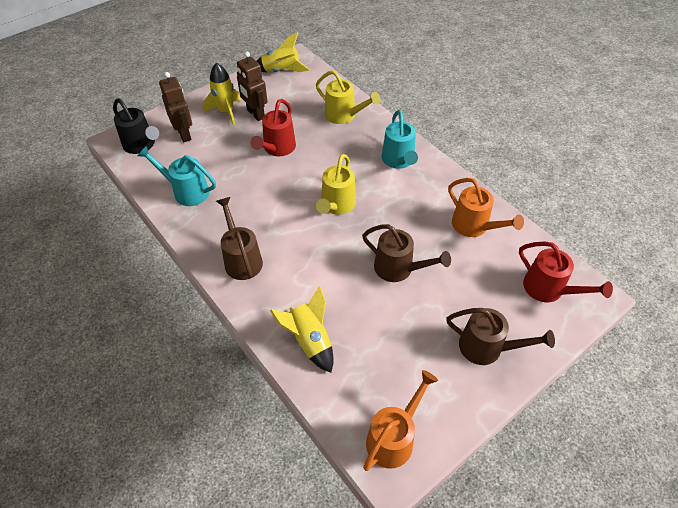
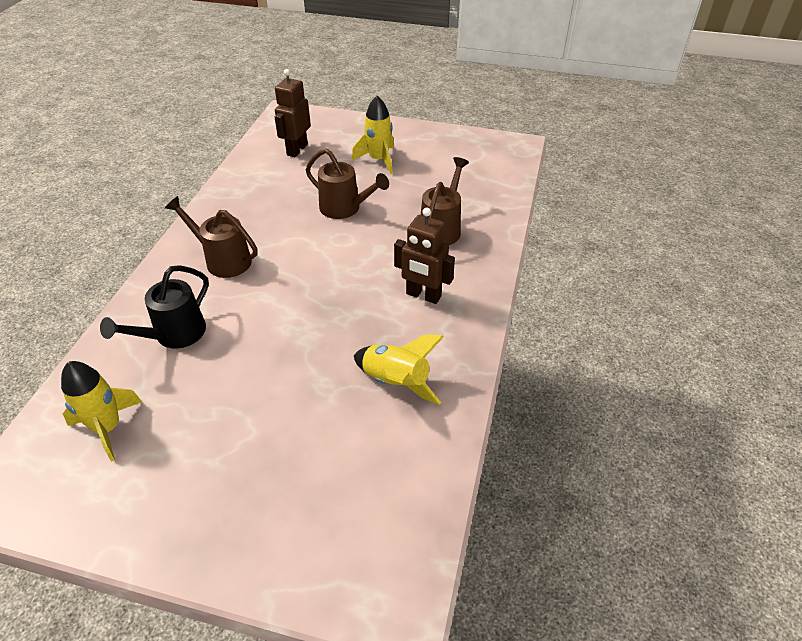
orange watering can: [363,370,438,471] [448,178,524,237] = 2 -> none = 0
red watering can: [250,99,296,156] [519,241,613,302] = 2 -> none = 0
turquoise watering can: [138,146,216,206] [381,110,418,169] = 2 -> none = 0
yellow watering can: [316,70,381,124] [316,154,356,215] = 2 -> none = 0

